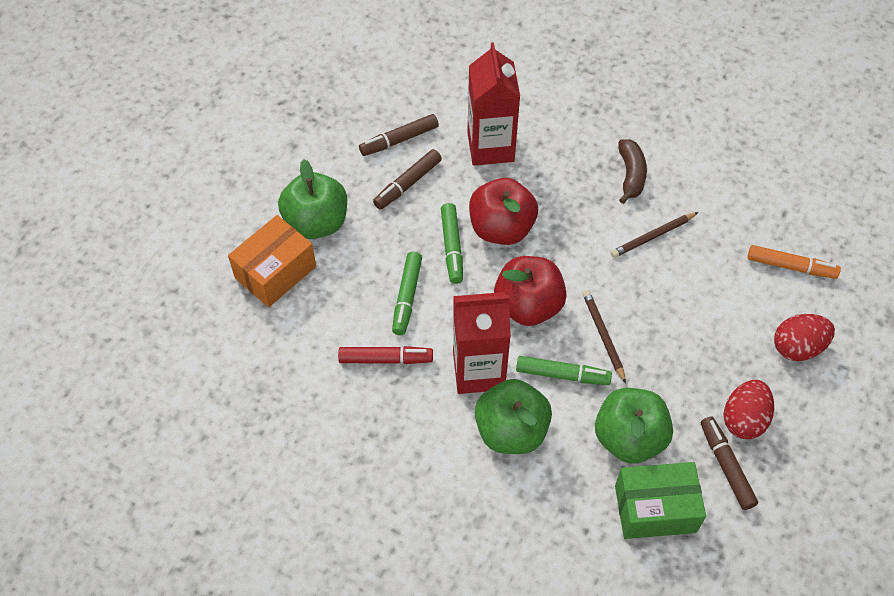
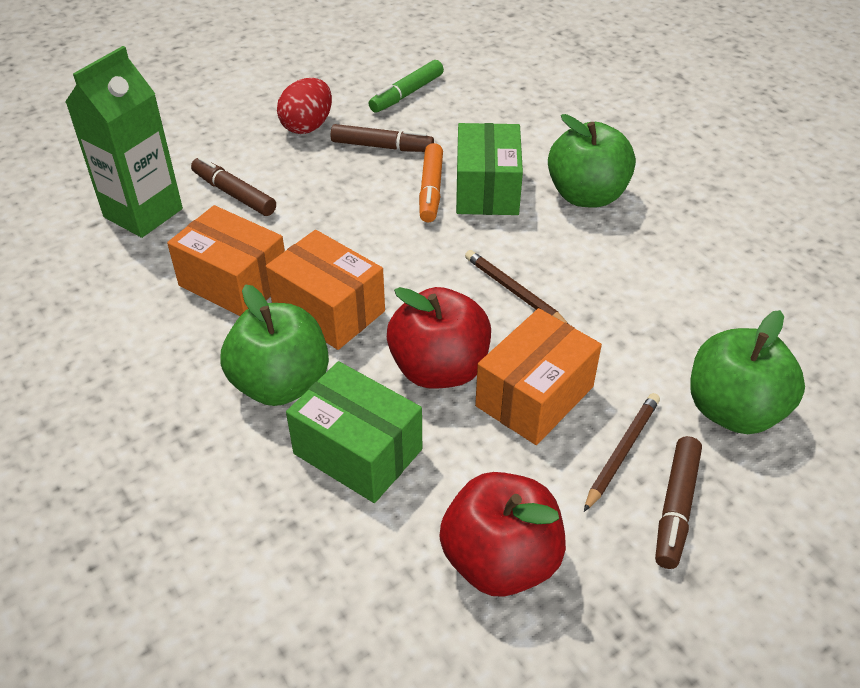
brown banana: [619,139,647,204] = 1 -> none = 0
green box: [615,462,706,539] = 1 -> [286,361,422,503] [456,123,523,215] = 2
green carton: none = 0 -> [65,46,183,238] = 1
green marker: [392,252,422,335] [441,203,463,284] [516,356,612,385] = 3 -> [369,60,444,113] = 1
orange box: [228,215,316,307] = 1 -> [167,205,285,316] [266,230,385,350] [475,308,602,445] = 3
red carton: [453,292,511,394] [467,42,520,166] = 2 -> none = 0
red egg: [724,380,774,439] [774,314,835,361] = 2 -> [277,78,332,134] = 1
red marker: [338,346,433,364] = 1 -> none = 0

